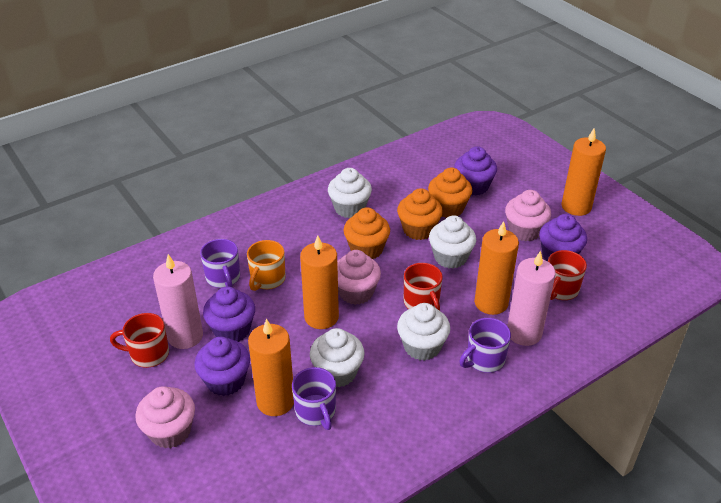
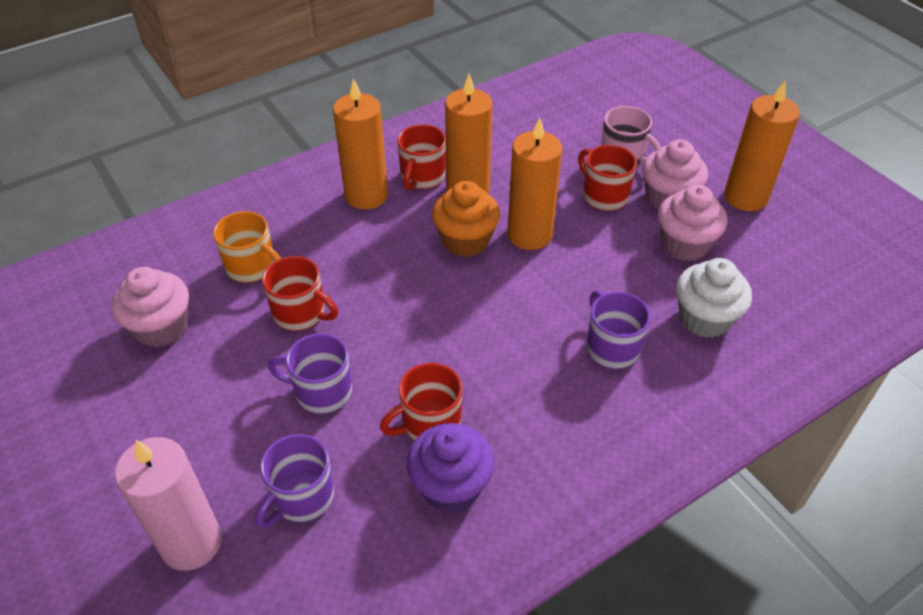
orange cupcake: [344,207,390,259] [397,188,443,240] [428,168,472,218] = 3 -> [432,181,500,257] = 1
pink candle: [153,254,203,349] [507,251,556,346] = 2 -> [115,437,222,571] = 1
pink mug: none = 0 -> [601,106,661,166] = 1
purple cupcake: [194,336,250,396] [203,287,255,342] [454,146,497,196] [539,214,587,261] = 4 -> [407,423,494,513] = 1
red mug: [110,313,169,368] [404,263,443,311] [548,250,587,300] = 3 -> [262,256,338,331] [380,363,463,441] [397,124,446,190] [578,145,637,211] = 4
white cupcake: [310,328,365,387] [328,168,372,218] [397,303,450,361] [429,215,476,269] = 4 -> [676,258,752,338] = 1

